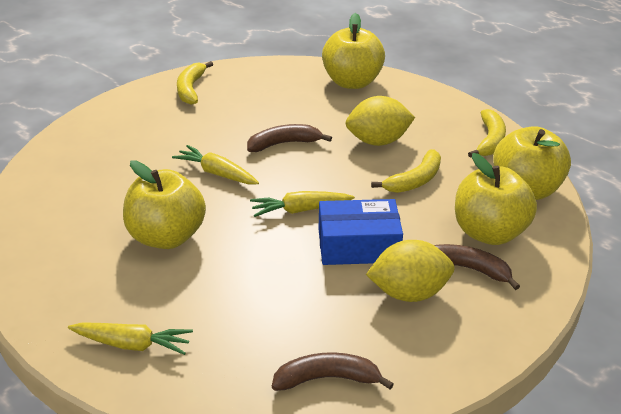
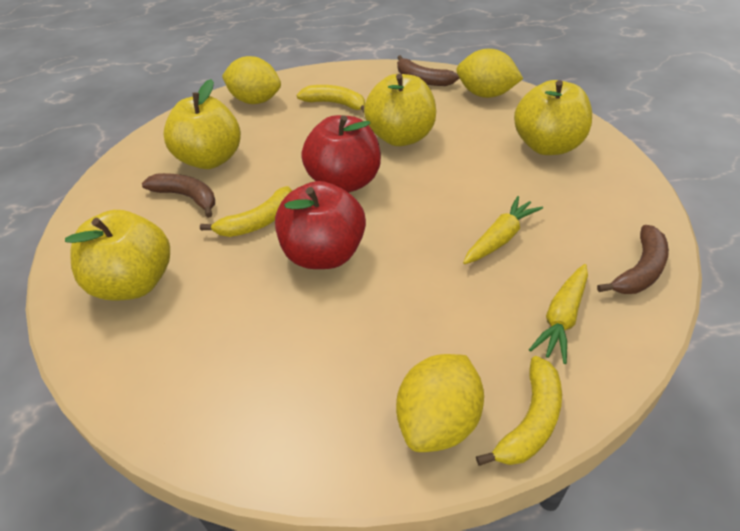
blue box: [318,199,403,265] = 1 -> none = 0
red apple: none = 0 -> [275,181,366,269] [301,115,381,193] = 2
yellow carrot: [68,322,193,355] [172,145,259,184] [250,191,355,217] = 3 -> [463,196,543,264] [529,264,588,364] = 2
yellow lemon: [345,96,415,146] [366,240,454,302] = 2 -> [222,56,281,104] [396,354,484,452] [457,49,523,98] = 3

